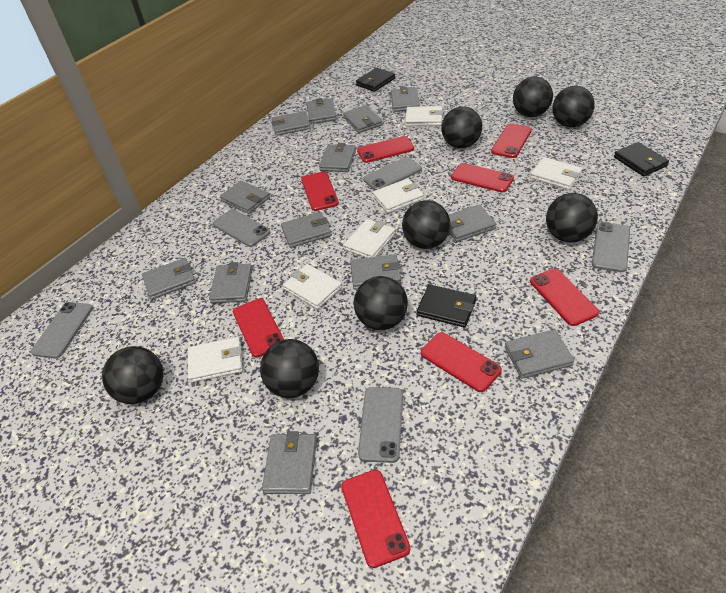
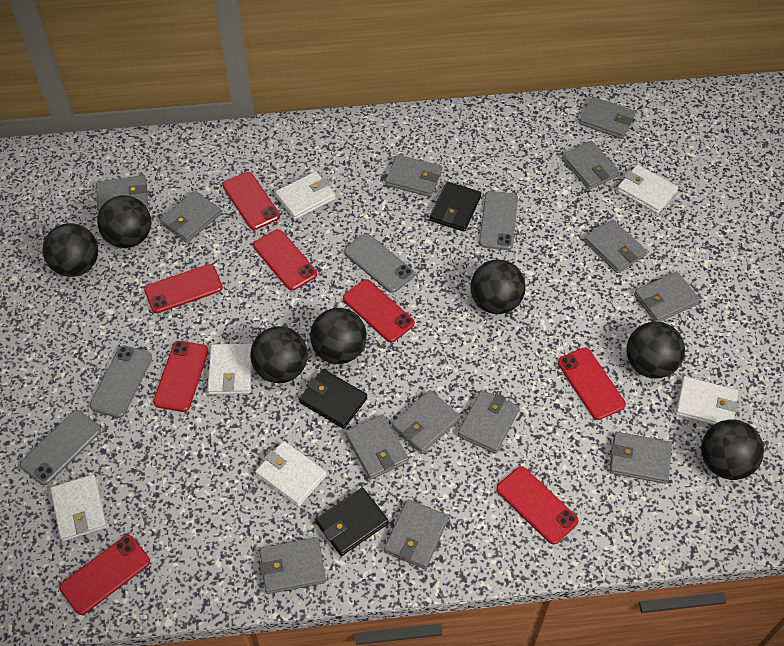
black ball: [102,346,163,404] [260,339,319,398] [354,276,408,330] [402,200,450,249] [441,106,482,148] [513,77,553,117] [546,193,598,242] [553,86,595,127] = 8 -> [43,223,98,277] [97,195,151,248] [250,326,308,383] [310,308,367,364] [470,259,525,314] [627,322,685,379] [701,419,764,480] = 7
grey phone: [31,302,93,359] [213,209,271,247] [358,387,403,463] [363,157,422,190] [592,222,630,272] = 5 -> [20,410,101,485] [89,345,152,418] [344,234,414,293] [479,191,518,250] = 4

